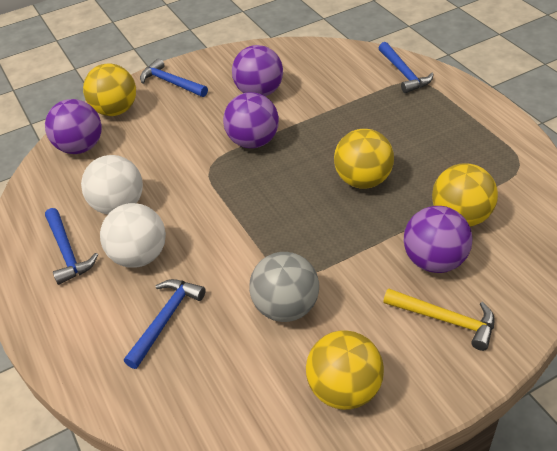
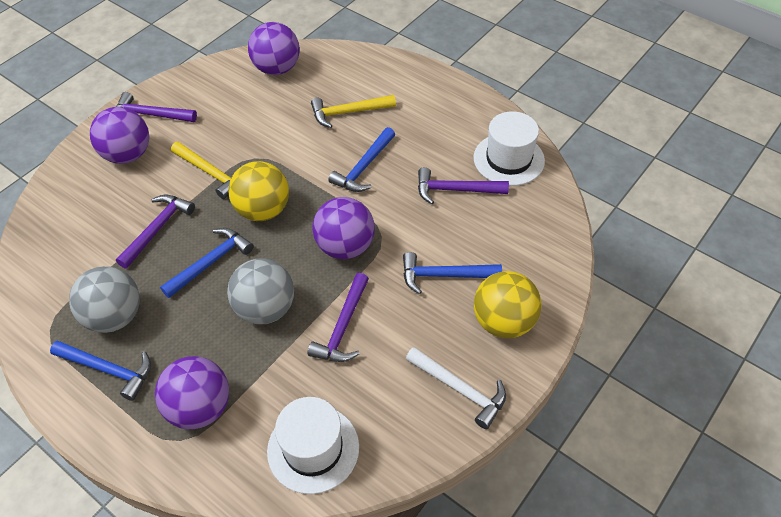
grey ball: [249,252,319,322] = 1 -> [69,266,140,333] [227,258,294,325] = 2
purple hammer: none = 0 -> [116,92,197,122] [116,195,195,269] [308,273,369,362] [418,167,509,204] = 4
white ball: [81,155,143,215] [100,203,166,268] = 2 -> none = 0
white hammer: none = 0 -> [406,347,506,429] = 1
white hat: none = 0 -> [267,397,359,494] [473,111,545,186] = 2
yellow ball: [83,64,136,116] [306,330,384,410] [334,129,394,189] [432,163,498,227] = 4 -> [228,161,289,221] [474,271,542,338] = 2
yellow hammer: [383,288,495,351] = 1 -> [171,142,243,199] [311,95,396,128] = 2

